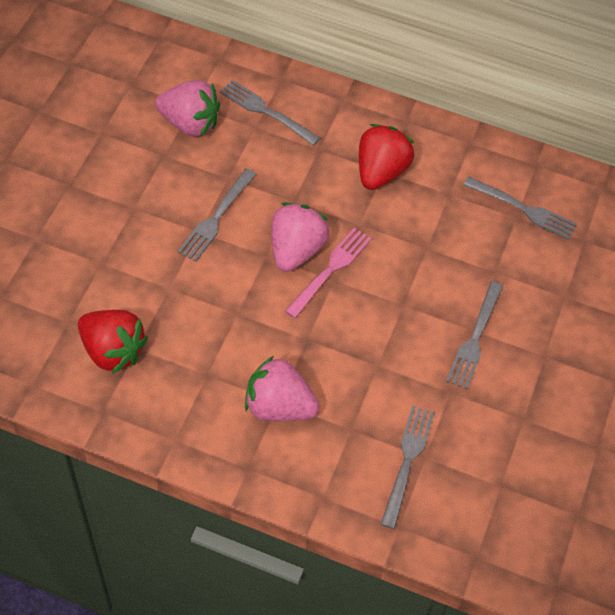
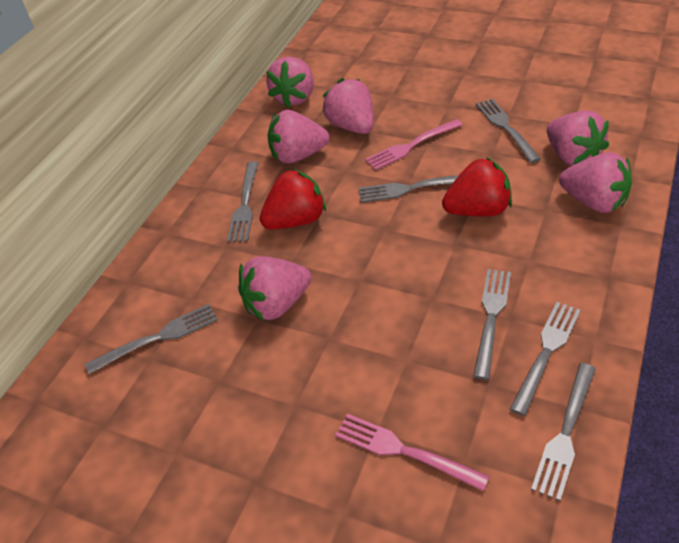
grey fork: [178,168,256,262] [220,80,320,146] [381,406,434,529] [446,281,503,389] [463,176,577,240] = 5 -> [85,304,218,374] [227,161,259,242] [359,175,459,203] [473,269,511,380] [476,99,541,163] [510,302,581,416] [531,363,596,501] = 7
pink fork: [285,227,372,318] = 1 -> [335,414,490,491] [365,119,463,171] = 2
pink strawberry: [155,80,220,137] [245,356,319,421] [271,203,329,272] = 3 -> [238,256,311,321] [266,57,314,108] [268,110,330,164] [322,78,374,134] [547,111,609,166] [559,152,632,213] = 6

